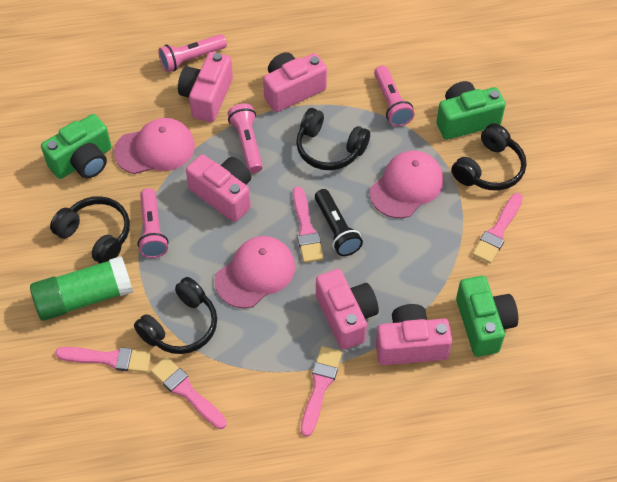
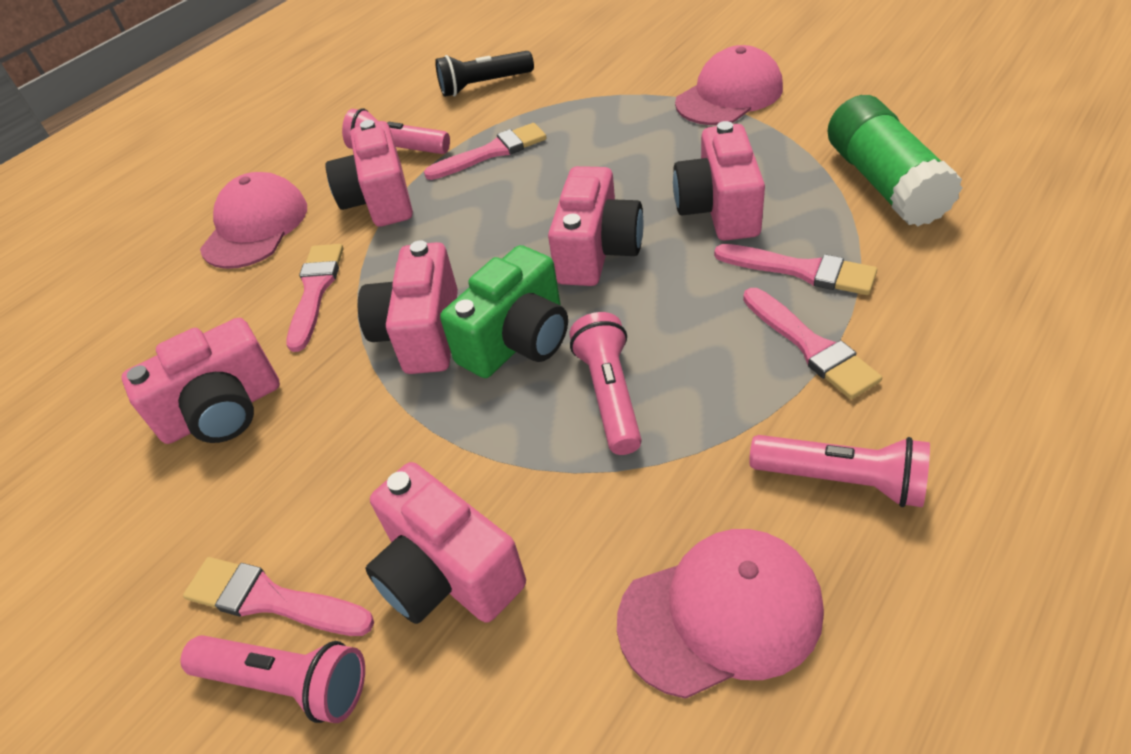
black headphones: [50,196,130,264] [134,277,217,354] [296,108,370,170] [451,123,527,190] = 4 -> none = 0
green camera: [41,114,111,179] [436,81,506,140] [456,276,518,357] = 3 -> [440,245,568,378] = 1
pink camera: [178,52,233,122] [186,154,251,222] [263,52,327,112] [316,269,379,350] [376,304,452,365] = 5 -> [121,318,280,444] [325,120,413,227] [358,240,458,374] [366,462,526,624] [548,166,644,286] [673,121,765,241] = 6

